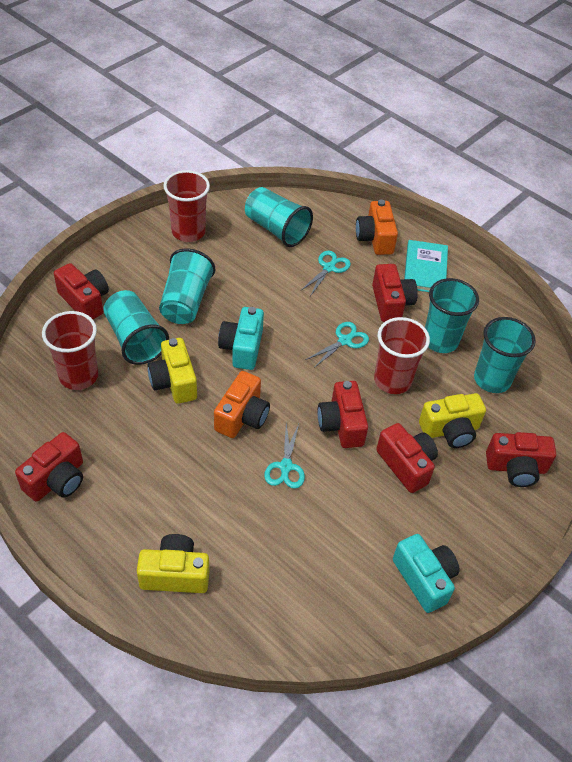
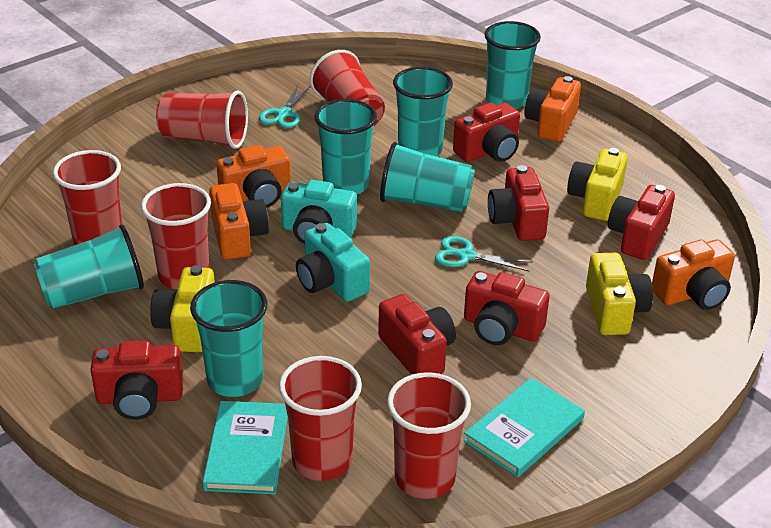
orange camera: [214,371,270,438] [356,200,398,255] = 2 -> [209,183,269,260] [216,145,291,208] [524,76,581,142] [652,240,735,310] = 4
red cup: [42,311,98,390] [163,170,210,242] [374,317,430,394] = 3 -> [53,150,122,245] [141,183,211,290] [156,91,248,149] [279,356,362,481] [310,50,385,126] [387,372,471,499] = 6
turquoise book: [404,240,448,292] = 1 -> [202,401,288,494] [464,378,585,477] = 2
turquoise cup: [103,290,169,365] [159,248,215,324] [245,187,313,247] [425,278,479,353] [474,317,536,393] = 5 -> [34,224,144,309] [190,280,267,397] [314,99,377,195] [380,142,475,212] [393,67,453,157] [484,21,541,109] = 6
turquoise scissors: [264,423,305,489] [300,251,351,296] [305,322,369,368] = 3 -> [259,85,311,128] [435,236,533,271] = 2

